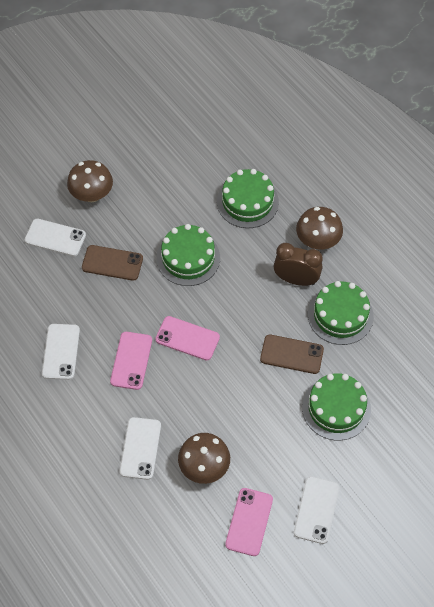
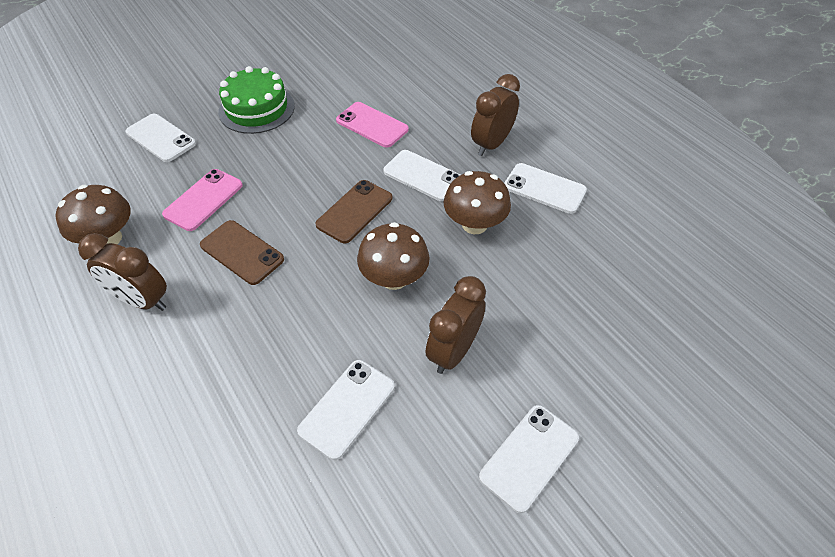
brown clock: [274,243,323,286] = 1 -> [78,233,167,311] [426,276,486,374] [471,74,520,156] = 3
green cake: [156,224,220,286] [217,169,279,228] [302,373,371,441] [308,281,374,345] = 4 -> [218,66,295,134] = 1
pink phone: [110,332,152,390] [155,316,220,360] [225,488,273,556] = 3 -> [162,169,243,231] [336,102,409,148] = 2
white phone: [25,219,86,256] [42,324,80,380] [120,417,161,480] [294,476,339,544] = 4 -> [126,114,196,162] [297,360,395,460] [383,150,460,201] [479,405,579,513] [504,163,587,214] = 5

